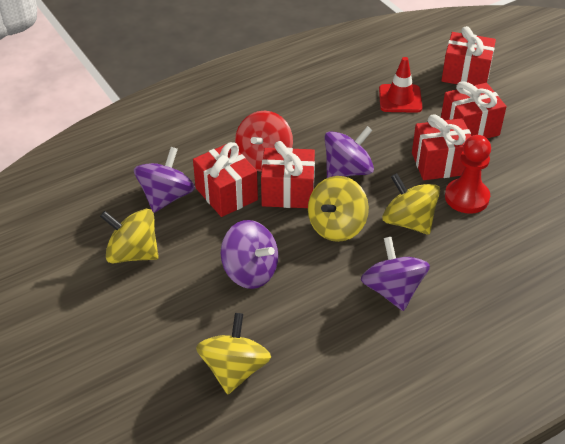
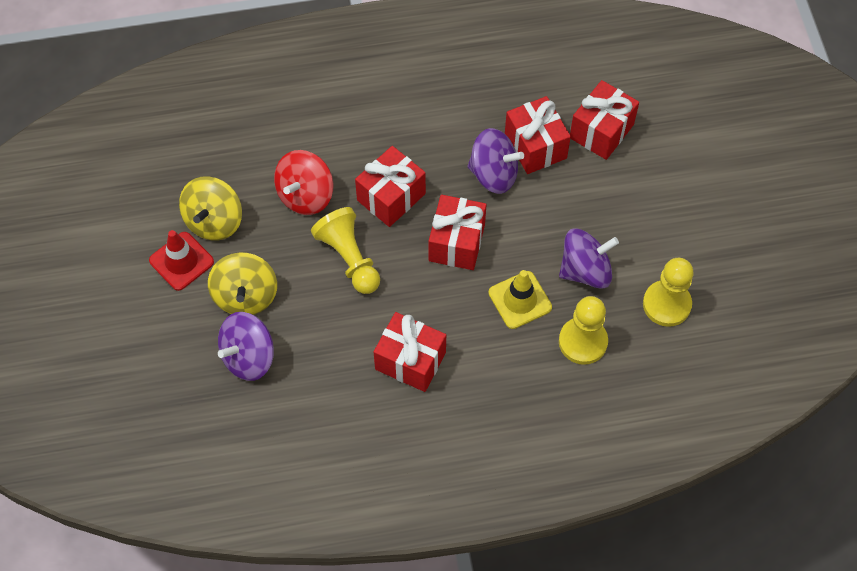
purple spinning top: [134,147,195,213] [221,220,278,289] [325,126,374,178] [361,237,430,311] = 4 -> [218,312,274,381] [467,128,524,194] [559,228,619,289] = 3
red pawn: [445,135,491,214] = 1 -> none = 0
yellow pawn: none = 0 -> [311,207,380,294] [559,296,608,365] [643,258,694,327] = 3
yellow spinning top: [100,209,159,264] [196,313,271,394] [308,176,369,242] [382,173,440,235] = 4 -> [179,176,242,241] [208,252,277,315] = 2
yellow traffic cone: none = 0 -> [488,270,552,329] = 1

